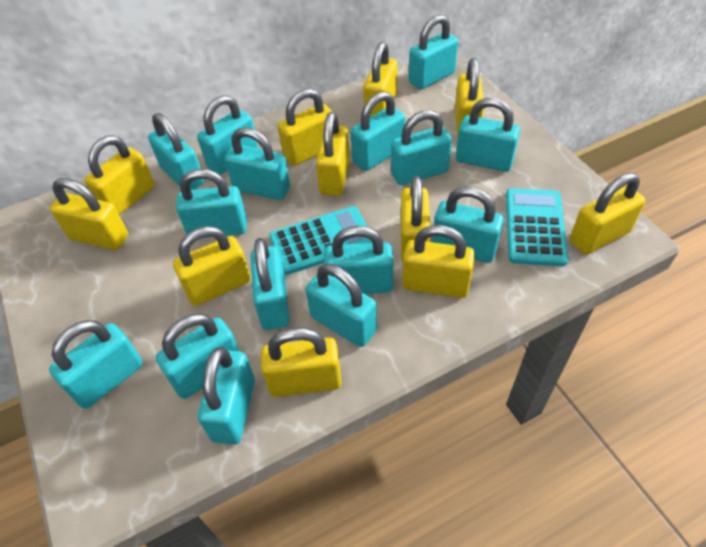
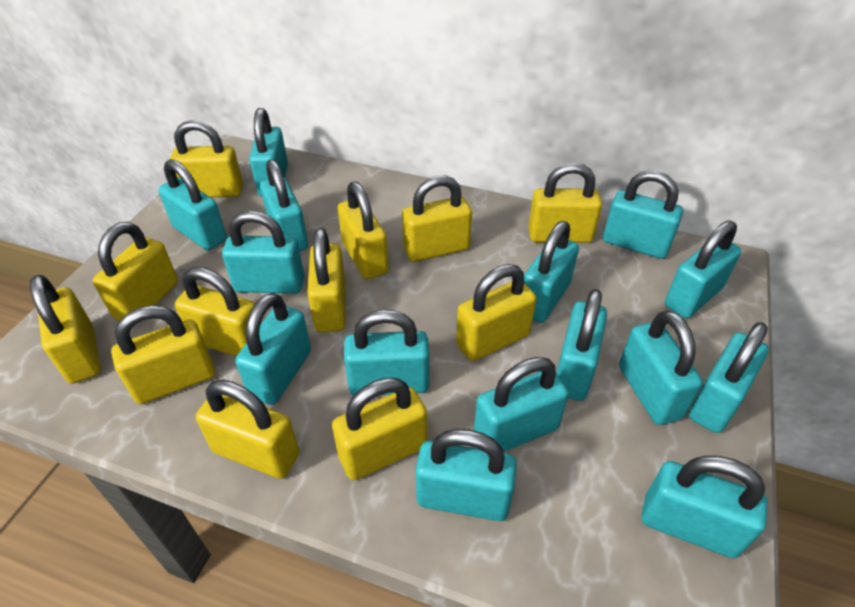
turquoise calculator: [269,206,372,275] [506,188,568,266] = 2 -> none = 0
yellow padlock: [50,178,128,250] [85,135,155,215] [173,226,251,306] [261,328,342,397] [278,88,332,166] [316,112,350,196] [363,42,397,117] [401,176,430,263] [402,225,475,298] [455,58,484,137] [570,173,645,254] = 11 -> [30,275,101,384] [93,222,178,321] [111,305,215,404] [170,120,243,197] [175,267,255,357] [196,380,299,479] [307,228,346,332] [332,378,427,480] [338,181,389,279] [402,176,472,262] [456,264,537,361] [528,163,602,243] = 12

